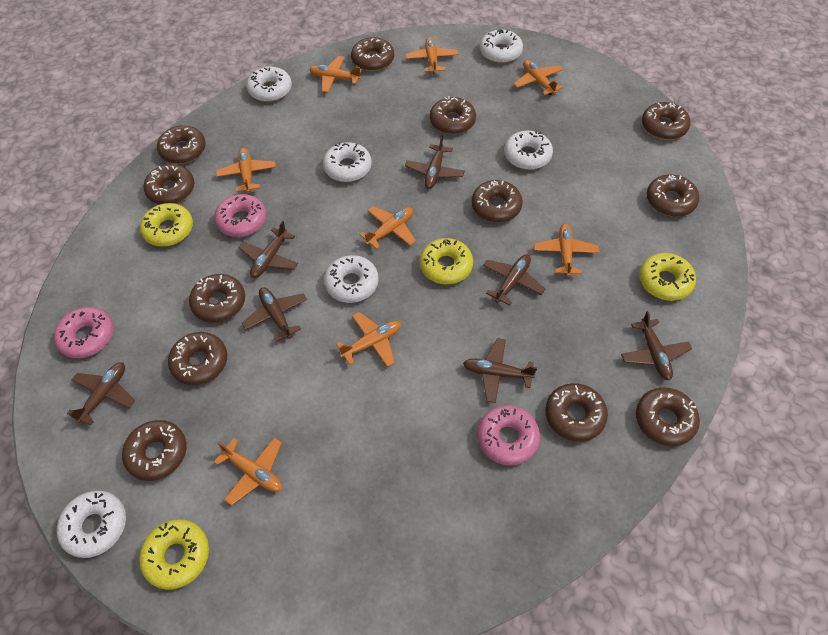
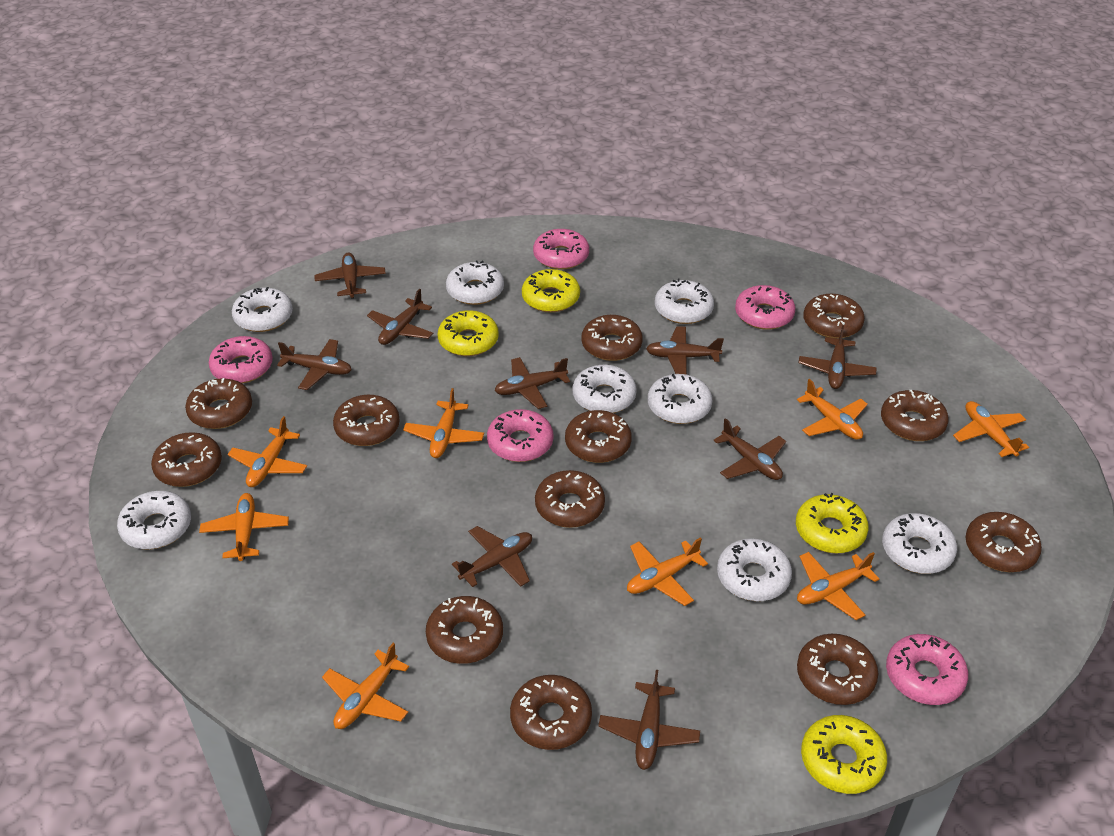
brown plane: [67,362,135,426] [238,221,298,278] [242,287,307,342] [405,135,465,189] [463,338,537,403] [483,255,545,306] [621,311,692,380] = 7 -> [277,339,352,390] [314,253,386,299] [367,289,433,345] [452,526,532,587] [494,357,570,409] [598,670,700,770] [646,326,724,375] [713,418,786,480] [799,325,877,389] = 9
pink donut: [54,307,113,358] [214,194,266,237] [477,405,540,466] = 3 -> [209,336,273,383] [487,409,554,462] [533,229,589,270] [735,285,795,330] [886,634,968,705] = 5
white donut: [57,491,126,558] [247,67,292,102] [323,142,372,182] [324,255,379,303] [480,29,523,63] [504,131,553,170] = 6 -> [117,491,191,549] [232,287,293,332] [446,261,504,305] [573,365,637,413] [648,374,713,424] [655,279,714,324] [717,539,792,601] [882,513,957,574] = 8

